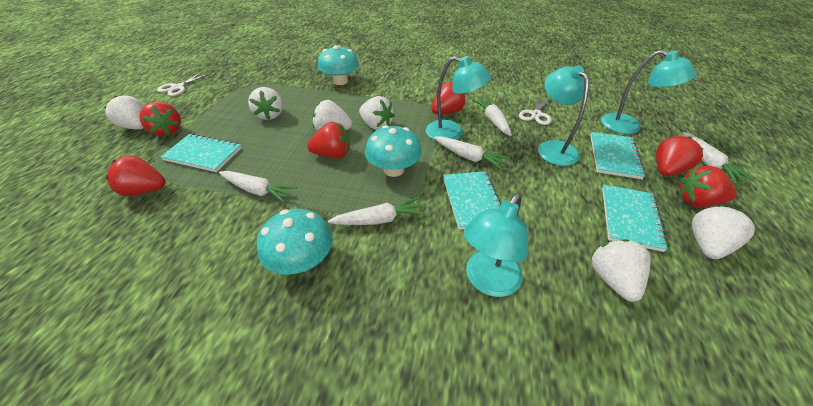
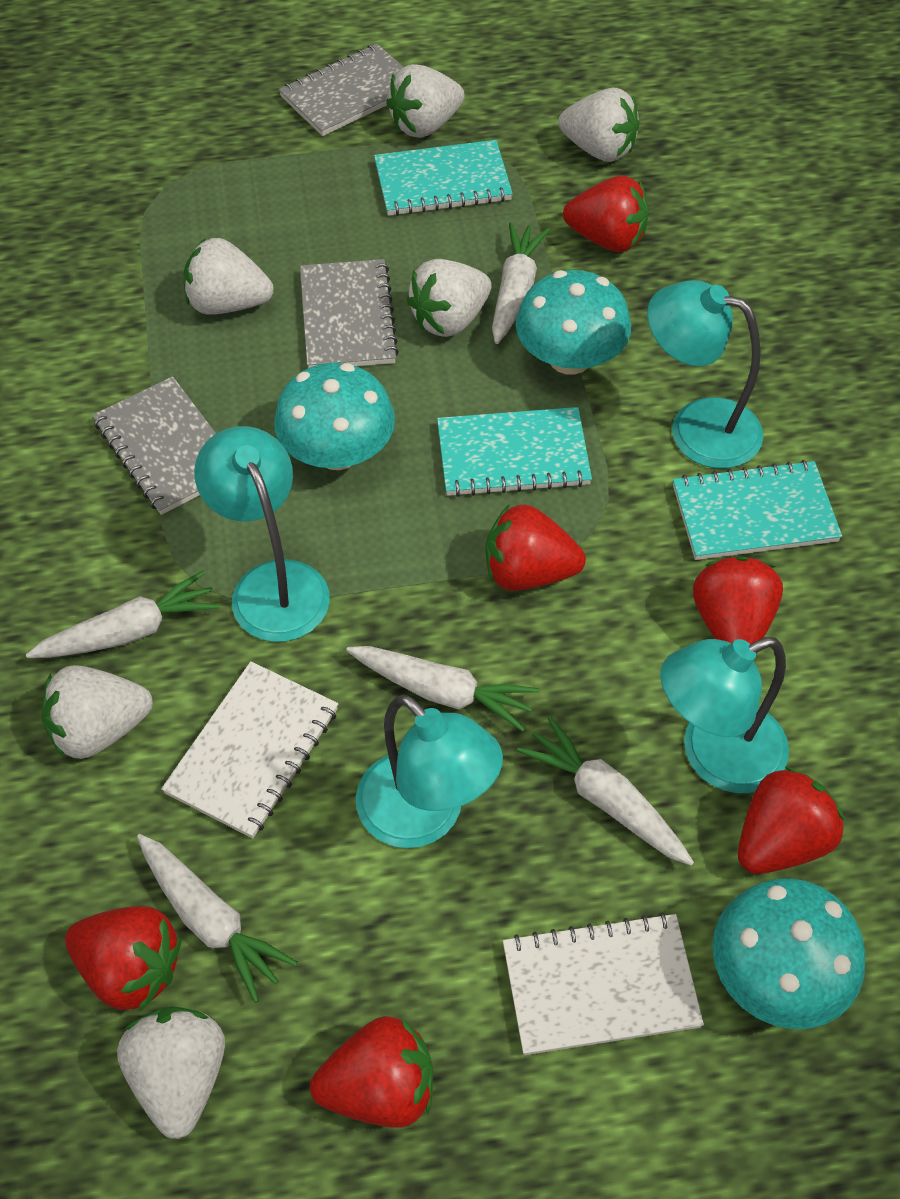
grey notebook: none = 0 -> [92,376,216,515] [279,44,404,136] [300,259,399,368] = 3
turquoise notebook: [160,134,242,172] [443,171,501,230] [590,132,646,179] [602,184,668,252] = 4 -> [374,140,513,216] [437,407,592,497] [673,460,842,560] = 3
white notebook: none = 0 -> [161,661,338,839] [503,913,704,1055] = 2
white scissors: [157,72,209,96] [519,96,552,125] = 2 -> none = 0

